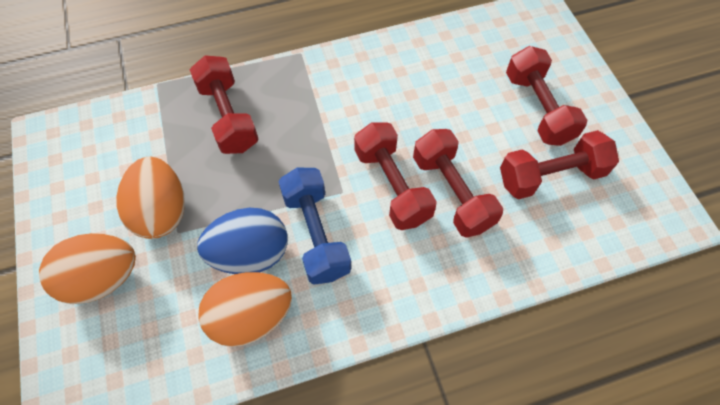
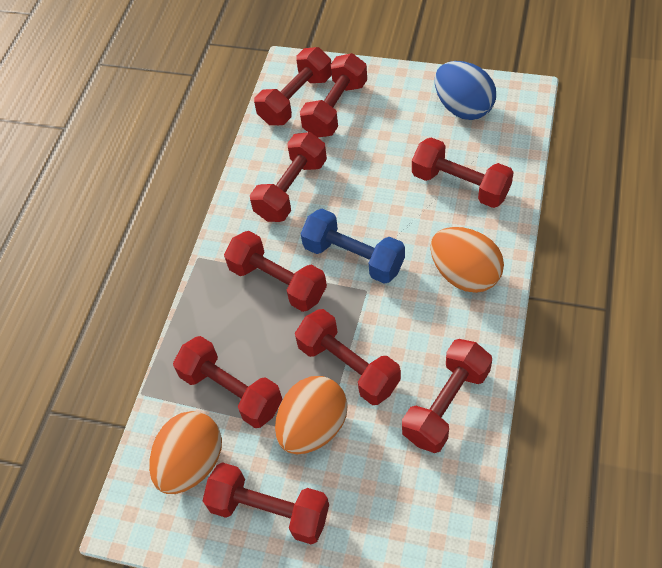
red dumbbell: [190,55,258,154] [354,122,437,230] [413,129,503,238] [500,130,619,199] [506,46,588,146] = 5 -> [173,336,283,428] [203,462,329,544] [224,231,327,312] [250,132,327,222] [254,47,332,125] [295,309,401,405] [300,53,367,137] [402,339,492,453] [412,137,514,208] = 9

